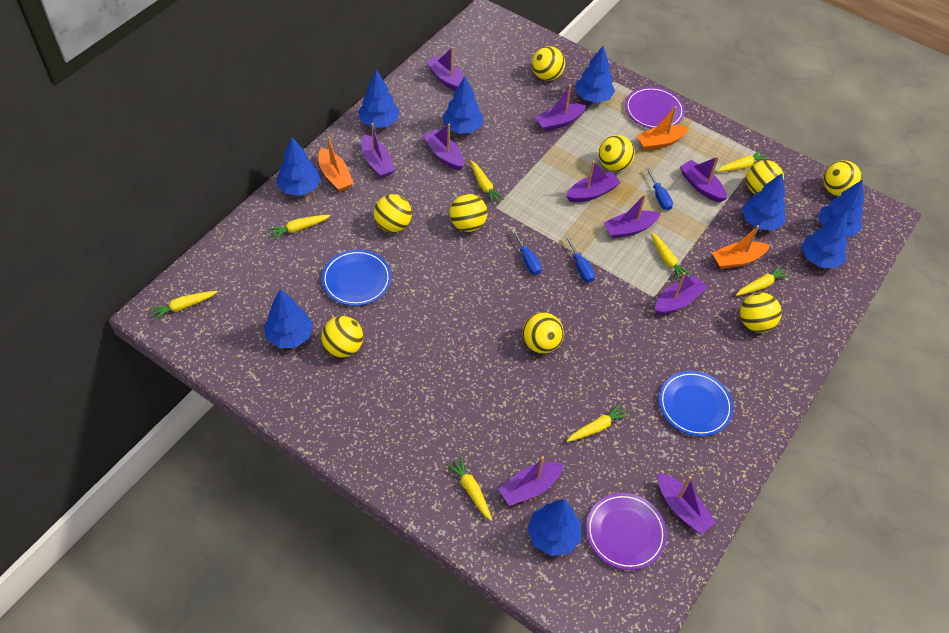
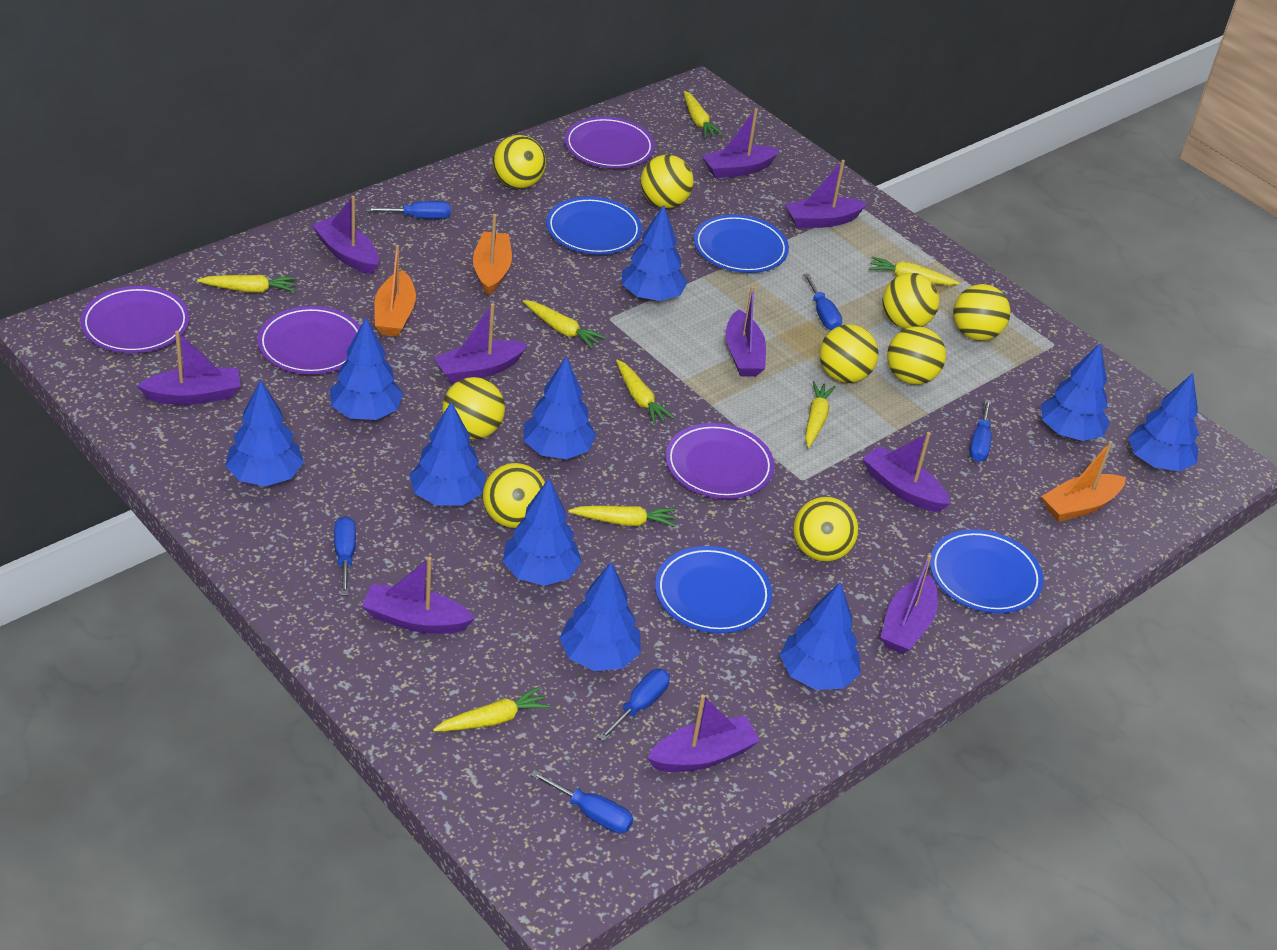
blue plate: [322,249,391,306] [659,371,733,436] = 2 -> [546,197,642,255] [655,546,772,633] [694,214,789,273] [930,529,1043,613] = 4
blue screwdriver: [512,229,542,275] [565,236,595,283] [646,168,673,211] = 3 -> [334,516,356,596] [366,201,451,219] [530,770,633,833] [598,669,670,741] [804,274,842,330] [969,399,992,462] = 6
blue tree: [264,289,313,348] [277,137,321,196] [358,70,400,128] [442,76,483,134] [527,499,582,556] [575,46,615,103] [742,173,786,231] [801,211,848,268] [818,180,864,237] = 9 -> [225,380,304,486] [329,318,403,420] [409,401,486,506] [503,478,582,586] [524,356,597,459] [559,562,641,671] [622,205,688,301] [780,582,861,690] [1041,343,1110,441] [1128,373,1199,471] = 10
purple plate: [586,493,667,570] [625,87,685,129] = 2 -> [80,286,190,353] [257,306,360,374] [565,117,655,168] [665,423,774,499] = 4

